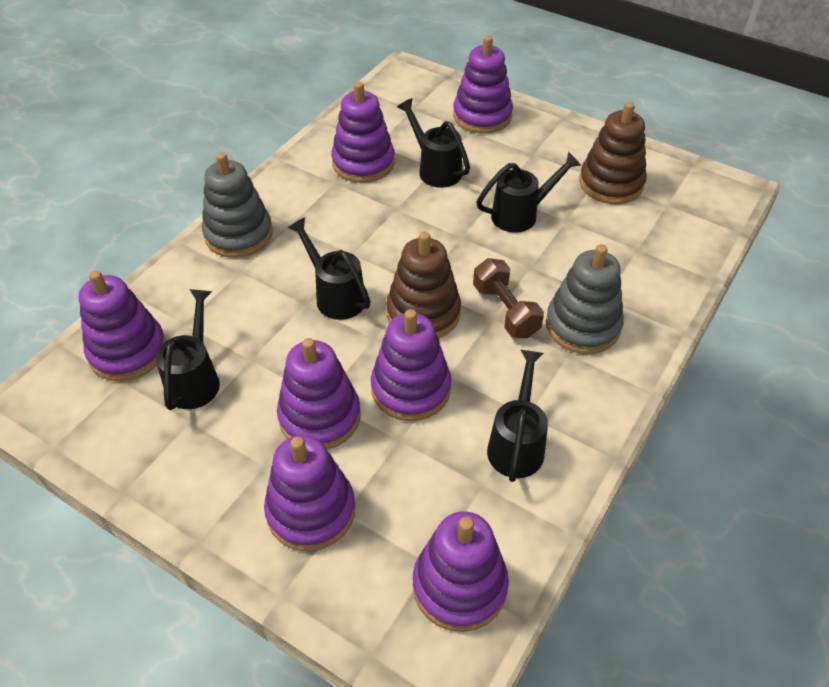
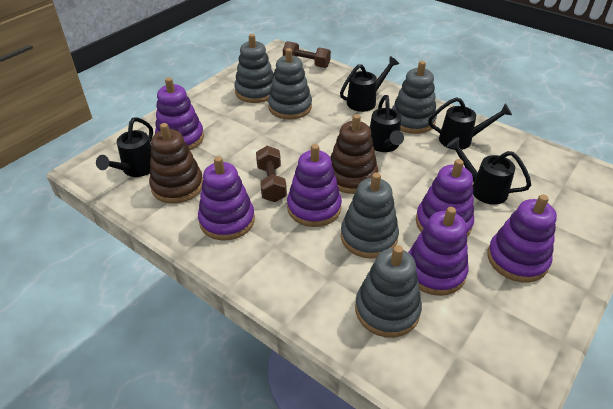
brown dumbbell: [473,258,544,338] = 1 -> [256,146,287,202] [283,41,331,68] = 2
grey stacking toy: [202,152,273,258] [546,244,624,354] = 2 -> [234,34,274,103] [268,48,312,119] [341,173,399,259] [355,245,422,338] [392,61,437,134] = 5
purple stacking toy: [79,270,166,381] [264,435,355,551] [277,338,360,450] [331,82,395,183] [371,309,451,421] [413,511,509,632] [453,36,513,133] = 7 -> [155,77,204,150] [198,156,255,240] [287,144,342,227] [408,207,468,296] [416,159,474,237] [487,195,557,282] = 6

